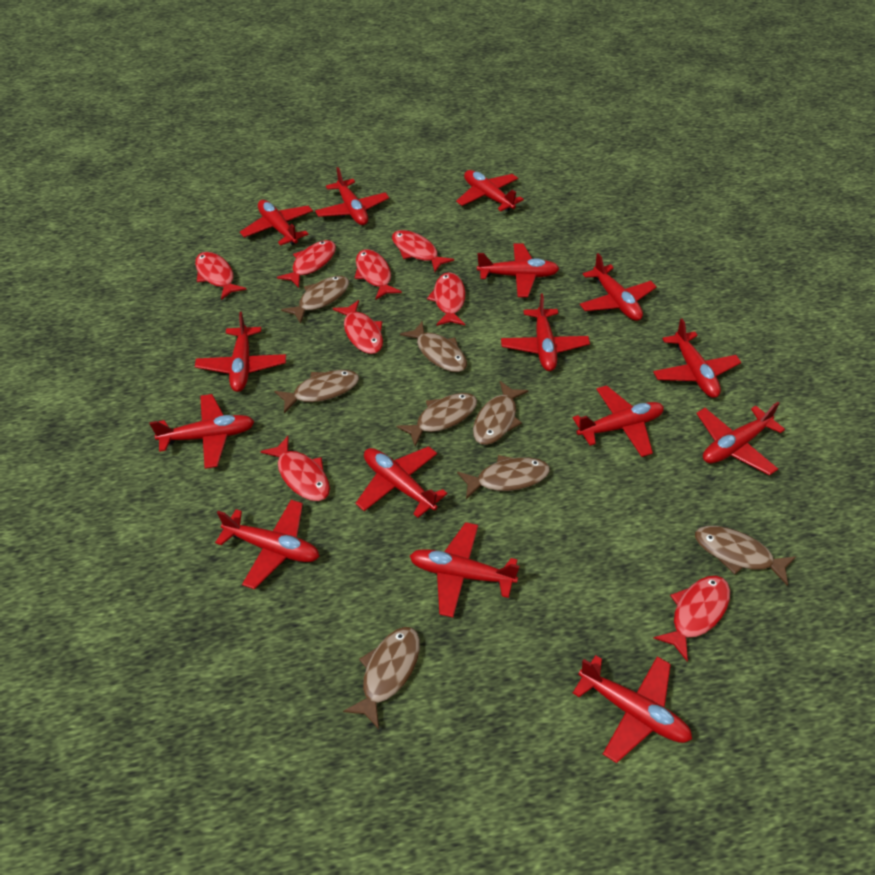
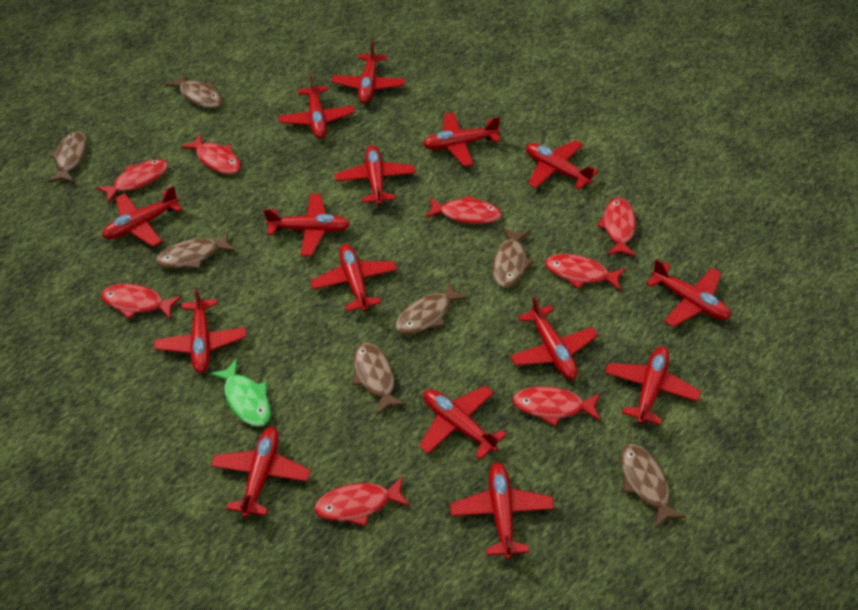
brown fish: [274,370,359,413] [281,276,349,324] [343,627,420,729] [396,393,477,447] [400,321,467,372] [457,455,550,499] [473,381,529,445] [695,526,796,586] = 8 -> [48,131,87,183] [156,231,236,269] [165,73,222,108] [352,343,407,416] [395,281,469,334] [492,227,534,288] [620,444,686,529] = 7
green fish: none = 0 -> [210,359,271,427] = 1

